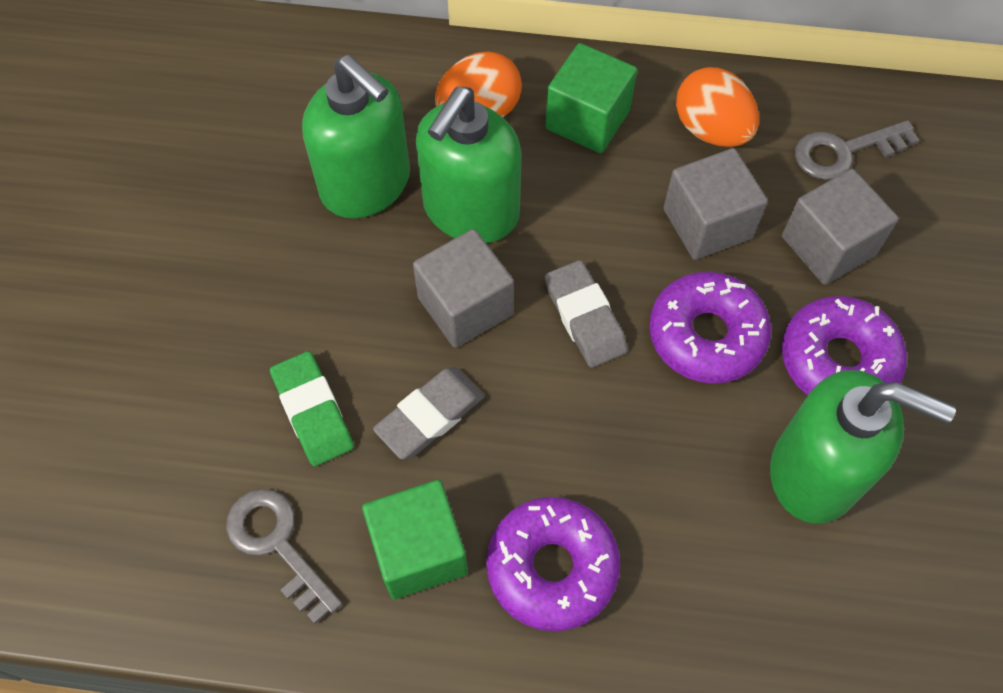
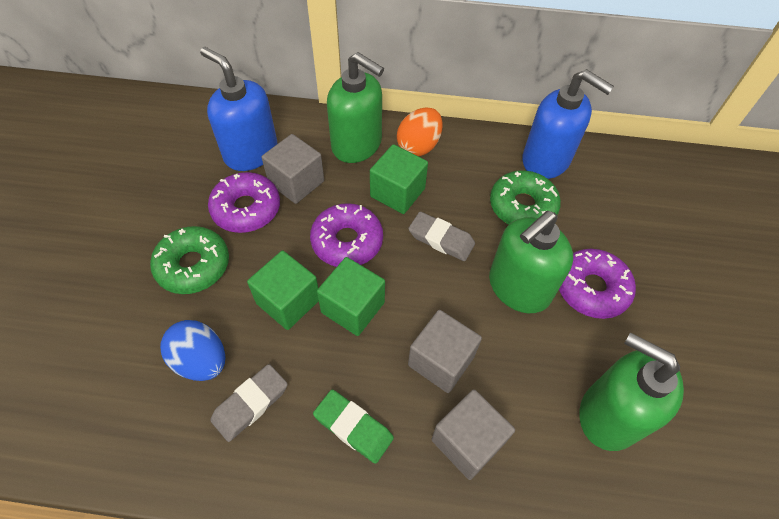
blue egg: none = 0 -> [160,320,226,381] = 1
blue soap dispenser: none = 0 -> [200,47,277,171] [522,69,614,179] = 2
green cube: [362,480,468,599] [545,43,637,153] = 2 -> [247,251,319,330] [317,257,385,336] [370,144,428,214] = 3
green donut: none = 0 -> [150,226,229,294] [490,170,561,225] = 2
grey key: [226,489,342,624] [795,120,919,180] = 2 -> none = 0
orange egg: [435,52,522,117] [676,67,759,147] = 2 -> [397,107,443,156] = 1

